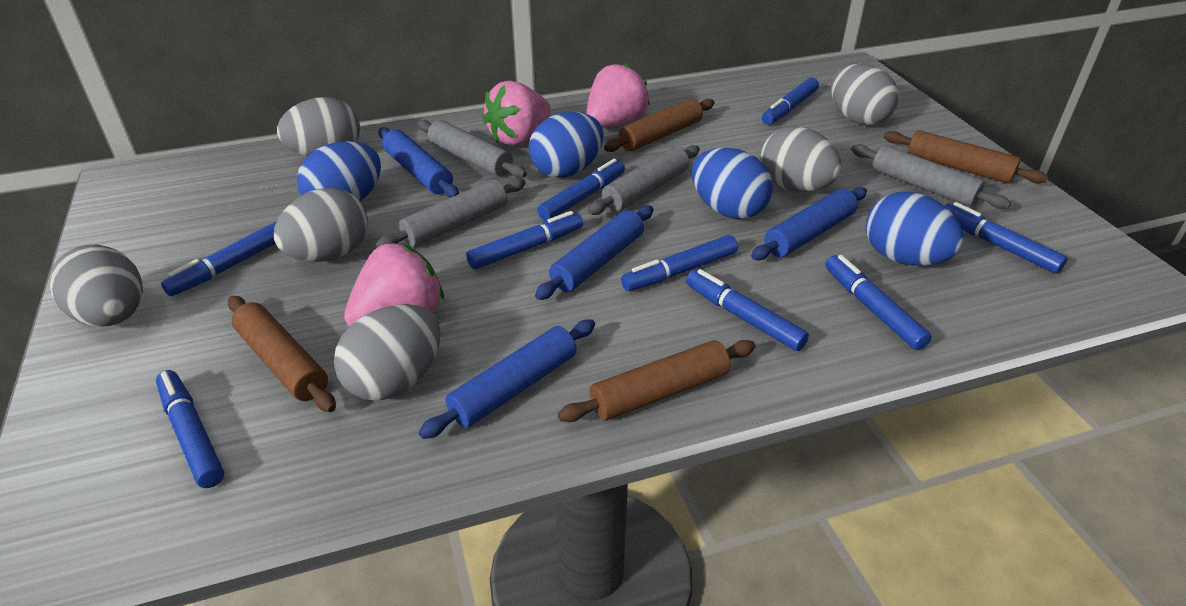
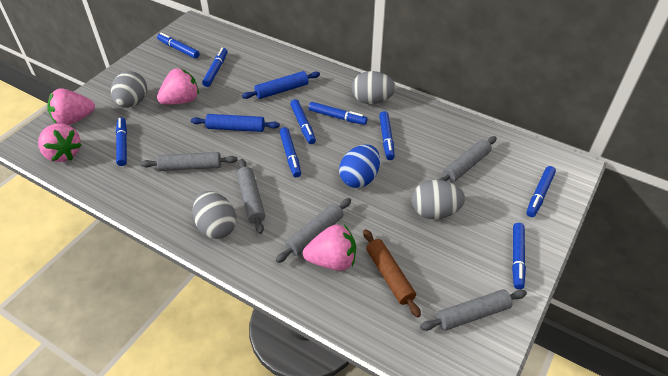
blue egg: [297,141,381,202] [529,112,604,178] [692,148,773,219] [866,192,964,266] = 4 -> [339,144,380,188] = 1
blue rolling pin: [378,127,459,198] [419,319,595,439] [535,206,653,300] [751,187,867,260] = 4 -> [191,114,280,132] [242,71,320,99] = 2
brown rolling pin: [228,296,336,412] [558,340,756,422] [604,98,714,152] [884,130,1048,184] = 4 -> [363,229,421,317] = 1
grey egg: [49,245,143,327] [274,188,368,261] [277,97,360,156] [334,304,441,401] [760,126,842,192] [831,64,899,125] = 6 -> [111,71,147,108] [193,191,236,239] [352,71,396,104] [412,180,465,219] = 4
grey rolling pin: [375,178,526,248] [417,120,527,178] [588,145,700,215] [851,144,1011,209] = 4 -> [141,152,237,171] [237,159,265,234] [276,198,351,263] [420,289,527,331] [438,136,497,183] = 5
pink strawberry: [344,243,444,326] [483,81,551,146] [586,63,650,128] = 3 -> [38,123,82,162] [47,88,95,125] [157,68,199,105] [303,225,356,271] = 4

